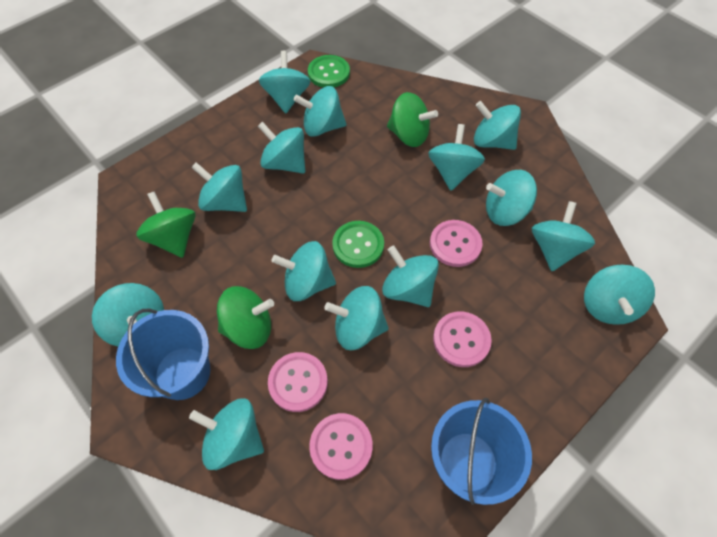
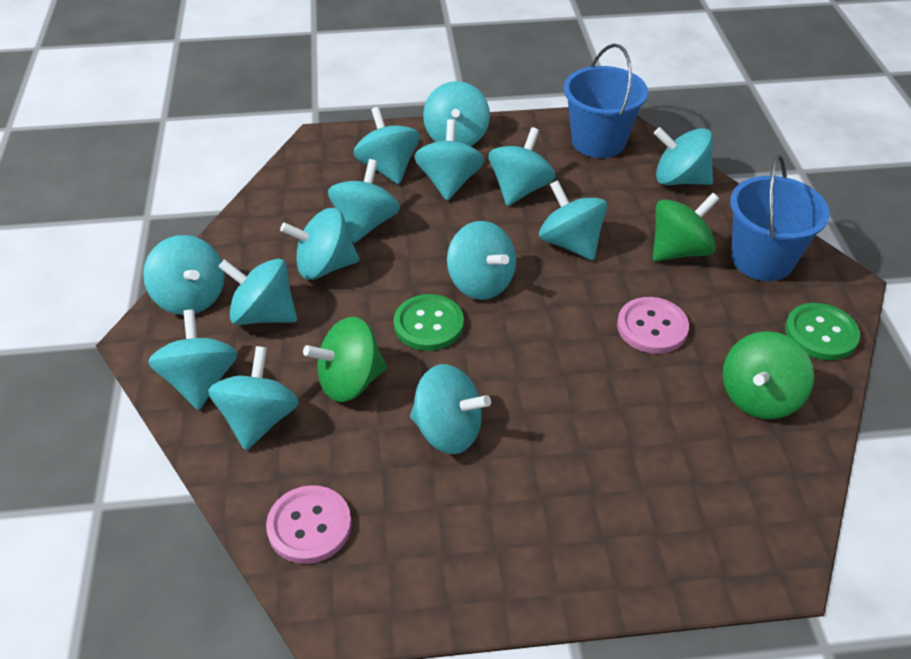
pink button: [268,352,328,412] [309,413,373,480] [430,220,482,267] [433,311,492,367] = 4 -> [266,485,352,564] [617,297,689,354] = 2

